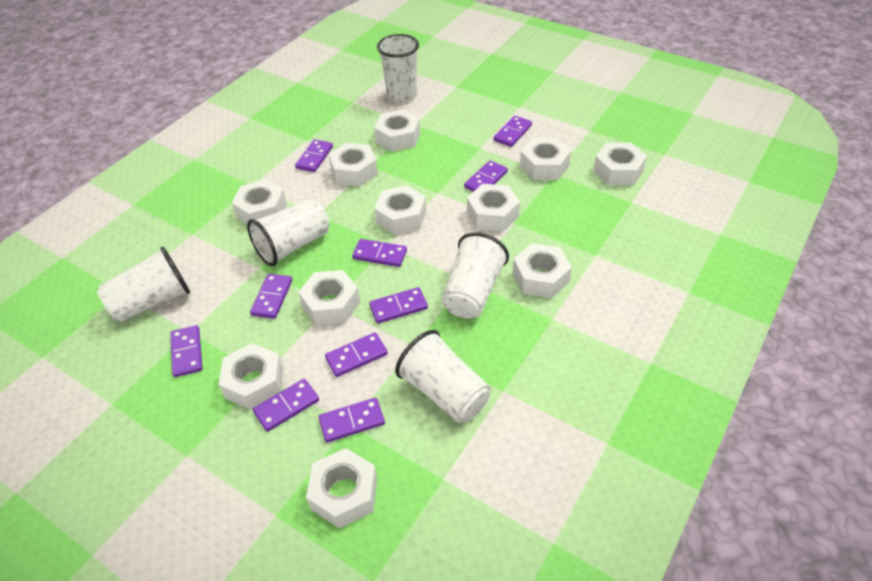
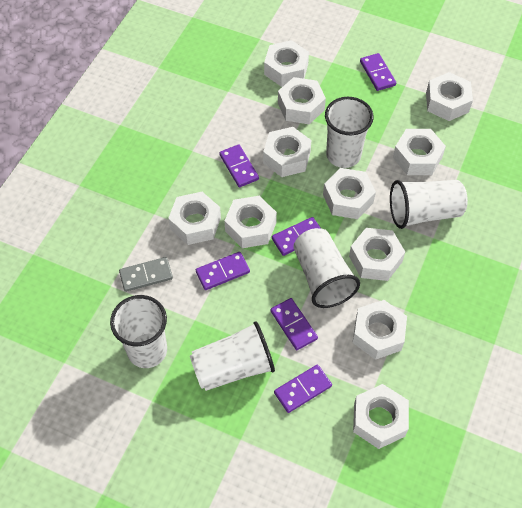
grey domino: none = 0 -> [119,257,173,292] = 1
purple domino: [170,325,203,377] [250,274,292,319] [253,379,319,432] [295,139,333,172] [318,398,385,443] [325,332,388,377] [352,239,407,267] [369,287,428,324] [464,161,508,192] [494,116,532,147] = 10 -> [196,252,250,290] [219,144,259,187] [270,298,318,350] [272,217,321,256] [274,364,332,413] [360,53,396,91] = 6

